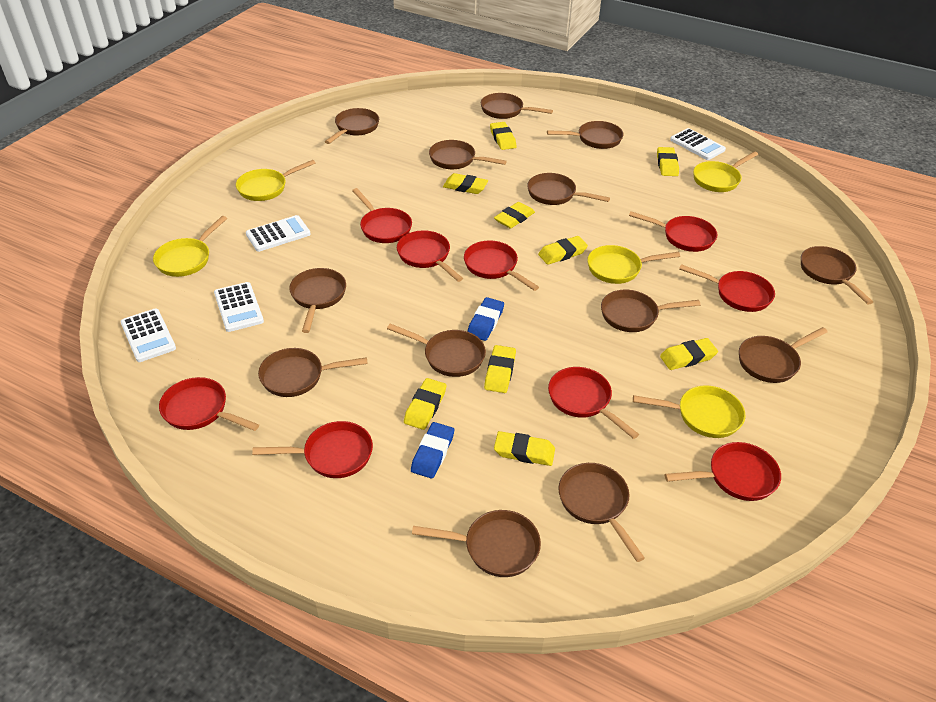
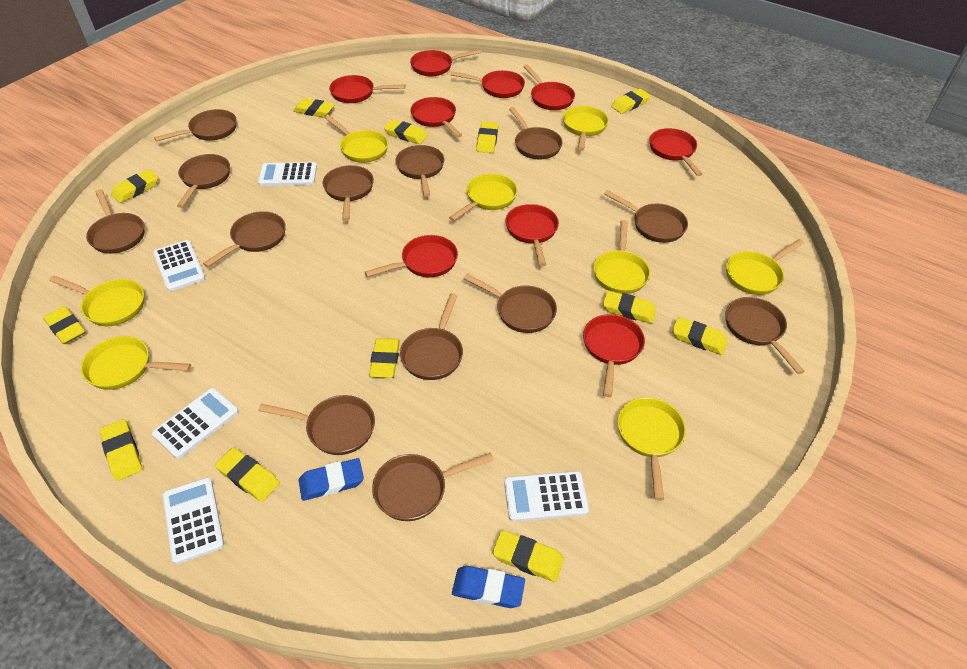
white calculator: [120,308,176,362] [214,282,264,332] [246,215,311,252] [670,128,726,160] = 4 -> [152,388,239,459] [153,240,205,291] [163,477,224,564] [258,162,317,186] [504,471,589,522] = 5
yellow eraser: [404,378,446,430] [443,173,488,194] [484,345,516,393] [490,122,516,150] [494,202,535,229] [494,431,555,466] [538,236,588,265] [657,147,679,176] [660,338,718,370] = 9 -> [43,306,85,344] [100,419,142,481] [111,169,158,203] [215,447,280,502] [293,98,335,117] [369,338,400,378] [384,119,428,144] [476,121,499,153] [493,530,564,582] [603,290,656,324] [611,89,651,114] [672,317,728,355] = 12
yellow pan: [153,216,227,277] [236,160,316,201] [587,245,680,284] [633,385,745,438] [693,151,758,192] = 5 -> [49,275,144,326] [81,336,191,390] [325,115,388,163] [449,174,517,221] [563,106,609,151] [593,220,650,294] [617,397,686,501] [726,239,804,295] = 8

